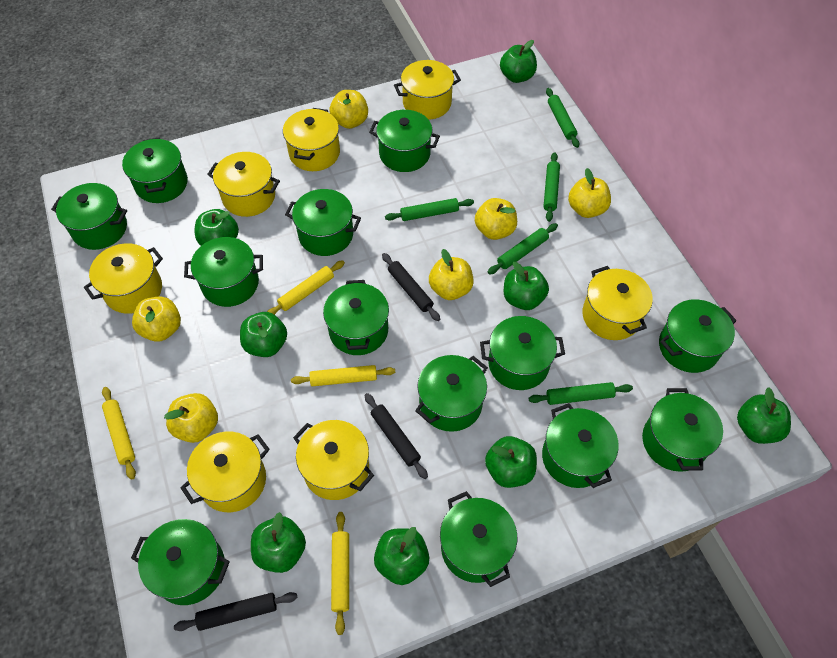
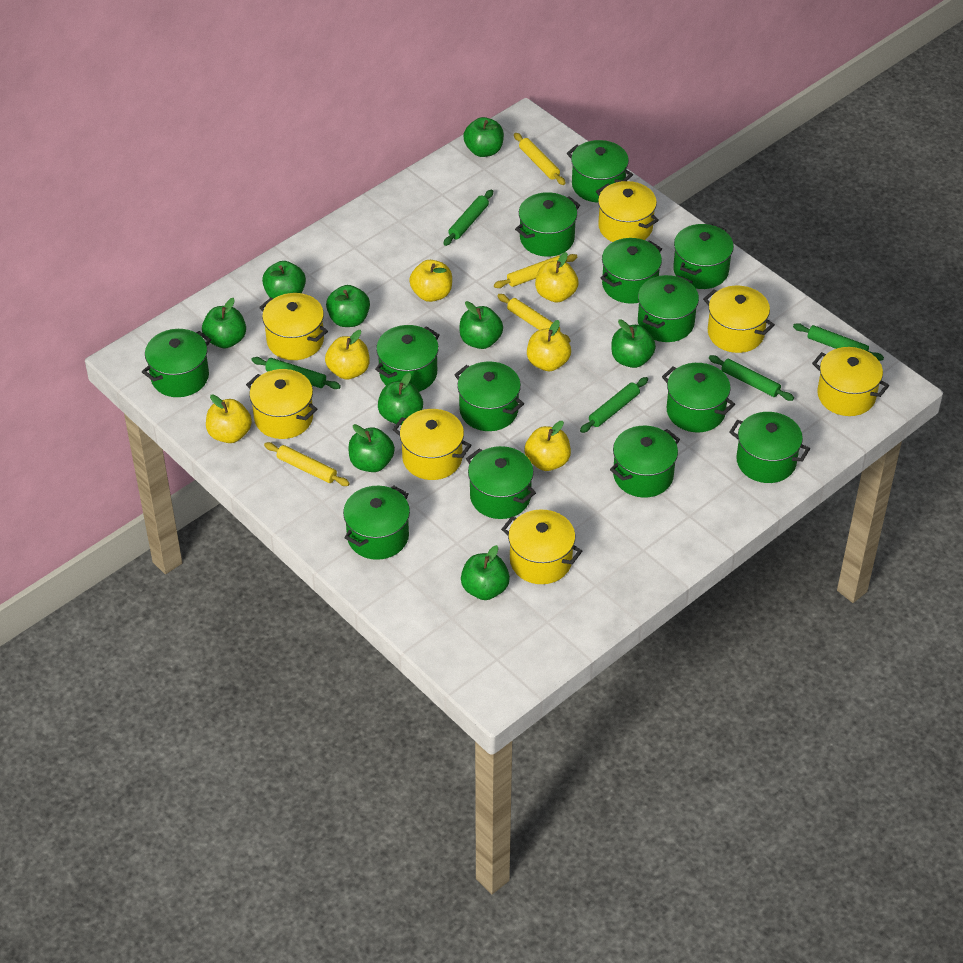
black rolling pin: [174,592,298,631] [365,393,428,479] [382,253,440,321] = 3 -> none = 0
green apple: [195,209,239,246] [240,312,287,357] [251,512,306,573] [374,527,429,585] [485,436,537,488] [500,40,537,83] [504,262,549,310] [737,387,791,444] = 8 -> [202,298,246,348] [262,261,306,298] [326,285,370,327] [348,424,395,472] [378,373,423,425] [459,301,503,349] [461,545,510,600] [463,117,504,157] [611,319,656,368] = 9

